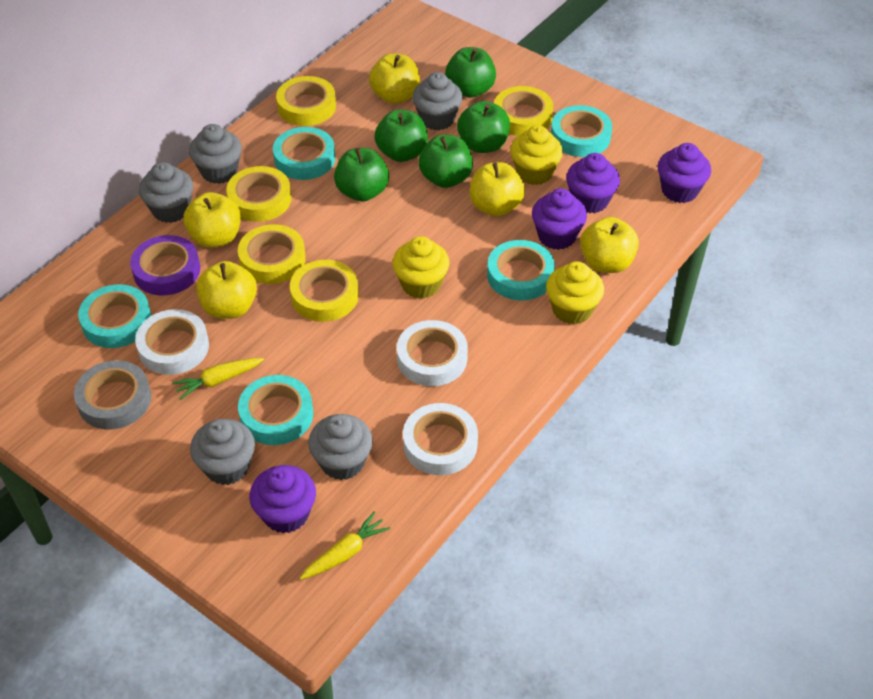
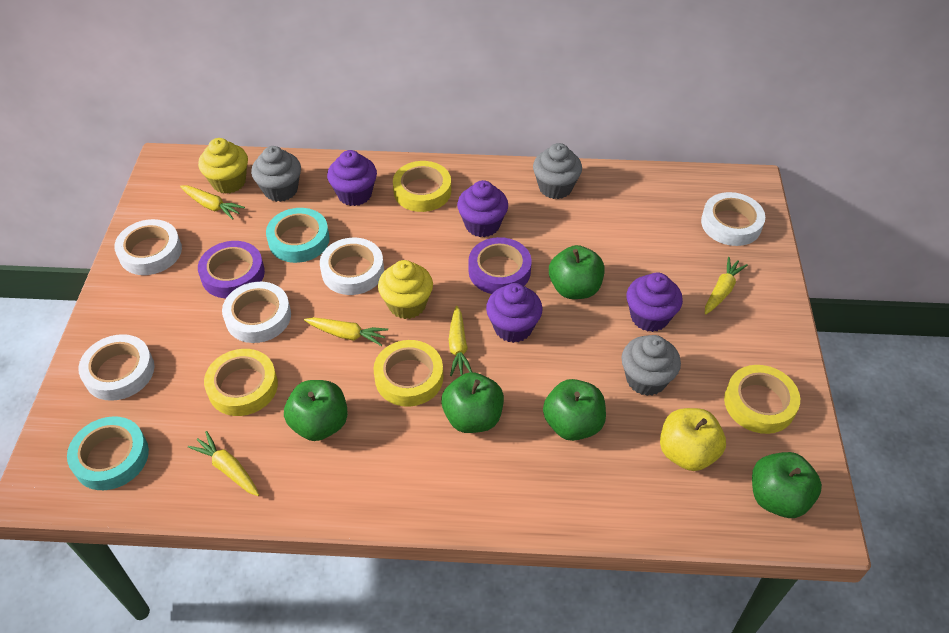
grey cupcake: [139,162,193,223] [189,124,242,184] [190,419,255,485] [308,414,373,480] [412,72,463,130] = 5 -> [251,146,301,202] [533,143,582,199] [621,335,681,396] = 3
grey tape: [74,360,151,430] = 1 -> none = 0
purple tape: [130,235,200,296] = 1 -> [198,241,265,298] [468,237,531,294] = 2
turquoise tape: [78,284,152,348] [238,375,313,445] [273,127,335,180] [487,240,555,300] [551,105,612,157] = 5 -> [67,416,149,490] [266,208,330,263] = 2
white tape: [135,309,209,375] [397,320,468,386] [403,403,478,475] = 3 -> [78,334,155,401] [114,219,182,275] [222,282,291,343] [320,237,384,295] [701,192,765,246] = 5
yellow apple: [183,192,241,248] [196,261,257,319] [369,53,420,104] [469,162,525,217] [580,217,639,273] = 5 -> [660,408,726,471] = 1
yellow carrot: [172,358,264,400] [300,512,390,580] = 2 -> [180,185,245,220] [188,431,259,496] [304,317,388,346] [449,306,472,376] [705,257,748,315] = 5
yellow cupcake: [392,236,449,299] [510,125,563,185] [546,261,604,324] = 3 -> [198,138,248,194] [378,260,433,319] = 2
yellow tape: [226,166,292,222] [238,224,306,284] [276,76,336,126] [290,260,359,322] [494,86,554,136] = 5 -> [204,349,278,416] [373,340,443,407] [393,161,451,212] [724,365,800,434] = 4

